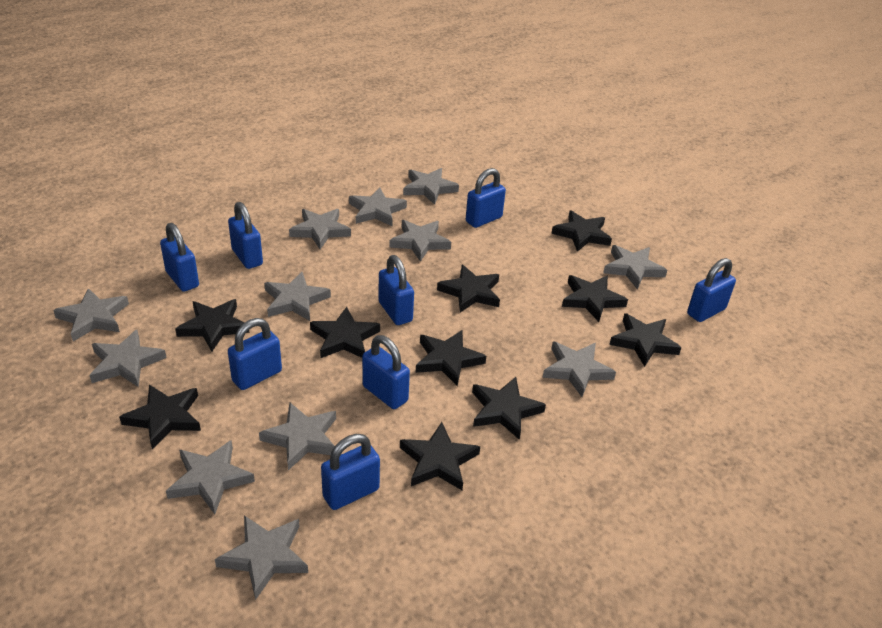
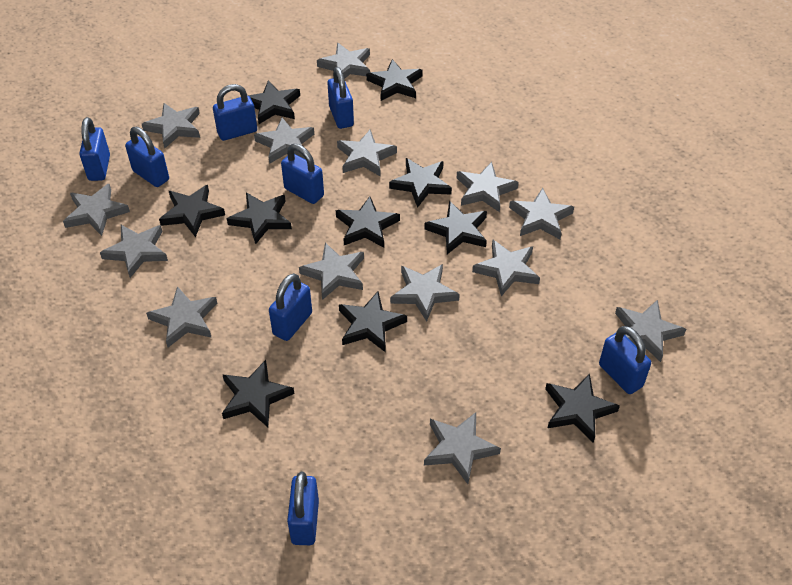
grey star: [53,288,129,342] [89,330,167,387] [166,440,255,514] [215,516,308,600] [259,403,336,470] [264,272,331,321] [289,209,351,249] [349,187,407,226] [389,220,451,262] [403,168,459,205] [543,342,616,397] [603,245,667,289] = 12 -> [63,184,130,236] [100,225,168,278] [142,103,200,148] [146,286,217,347] [254,118,314,164] [299,243,364,300] [317,43,370,79] [337,130,397,177] [390,264,460,322] [424,412,501,484] [457,162,519,212] [472,240,540,296] [509,188,574,239] [615,300,686,362] = 14

